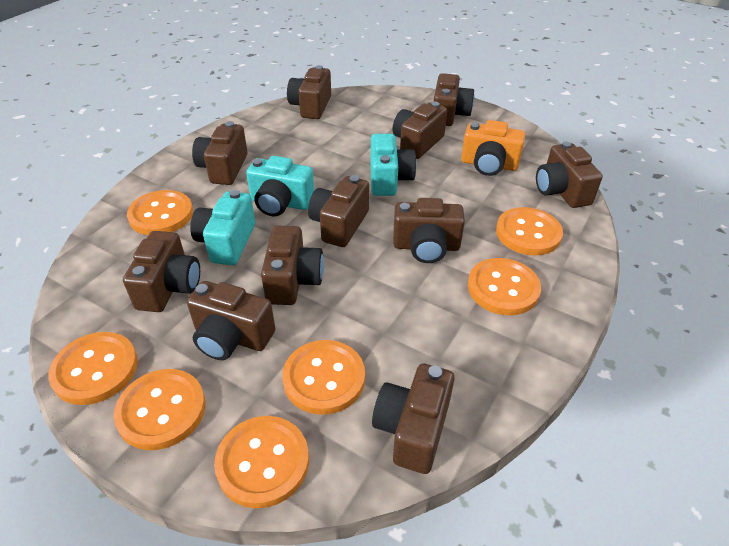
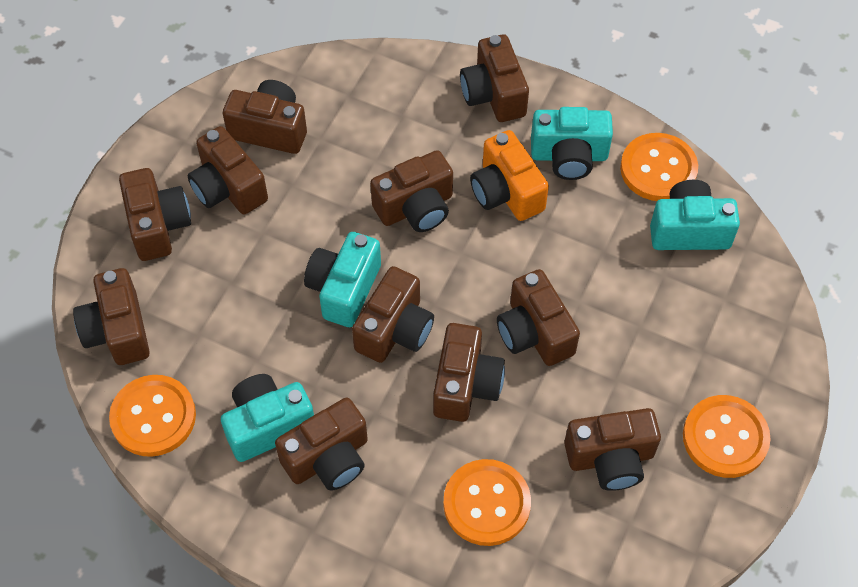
orange button: [48,332,138,405] [114,369,206,450] [127,190,193,235] [214,416,309,508] [282,340,365,415] [468,258,541,315] [496,207,563,255] = 7 -> [109,375,196,457] [443,459,531,546] [620,133,698,201] [683,395,771,478] = 4
turquoise camera: [190,190,255,265] [246,156,314,216] [370,134,417,196] = 3 -> [221,374,314,462] [304,232,381,327] [531,107,613,180] [650,180,740,250] = 4

